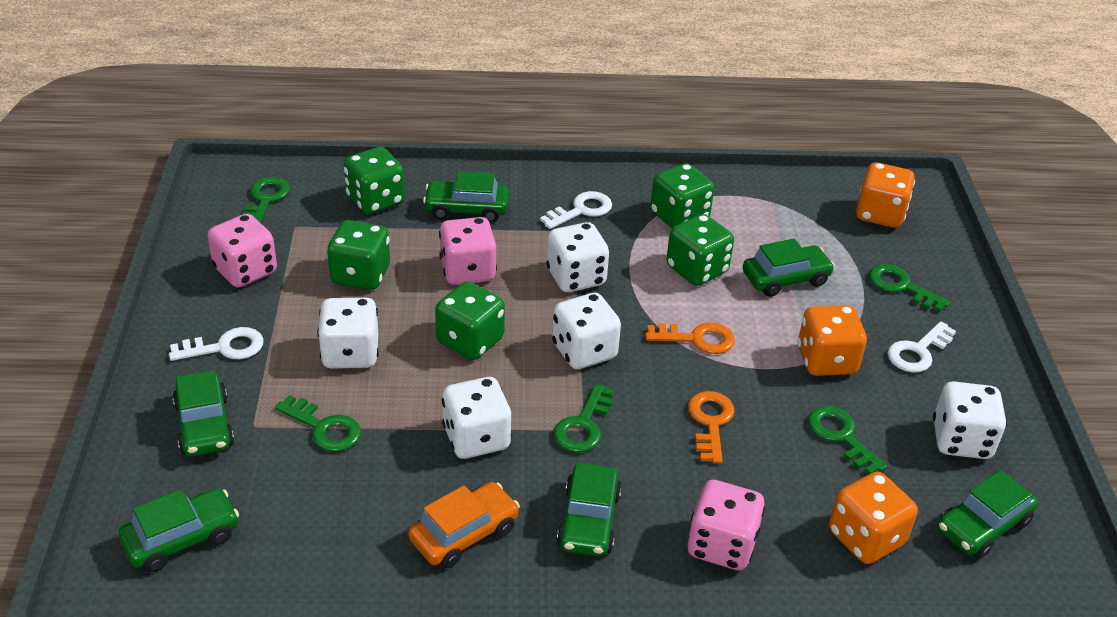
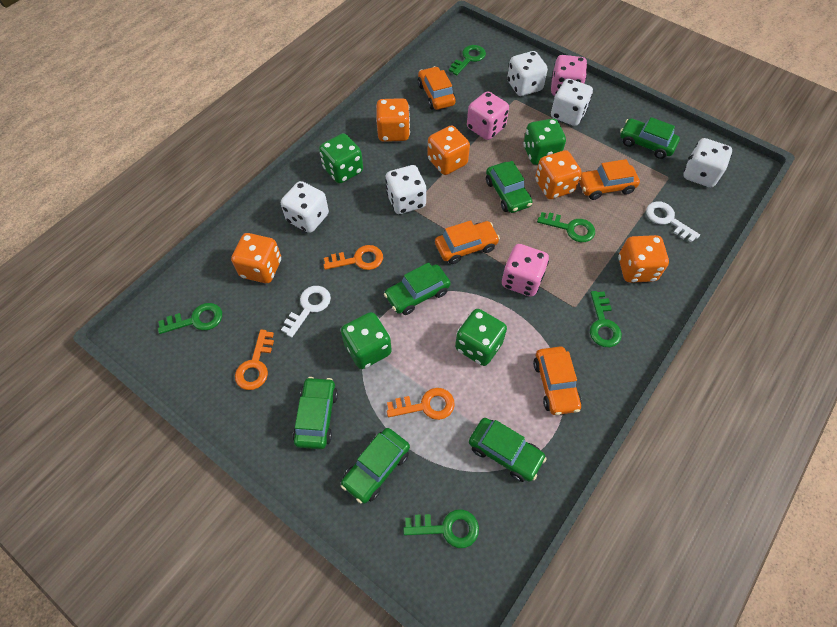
green dice: [327,220,390,290] [344,147,405,214] [435,281,505,360] [650,163,714,228] [666,214,734,286] = 5 -> [319,133,363,183] [341,312,392,369] [455,309,507,366] [523,118,566,165] = 4
orange car: [408,482,520,568] = 1 -> [418,66,456,110] [435,220,500,264] [533,346,582,415] [579,159,640,200] = 4
orange dice: [797,305,867,376] [829,472,918,564] [856,163,915,228] = 3 -> [231,233,281,283] [376,98,410,142] [427,125,470,175] [535,150,582,199] [618,235,669,283] = 5
orange key: [645,323,735,354] [688,391,735,464] = 2 -> [235,330,274,390] [323,245,383,270] [387,388,455,420] = 3
white key: [169,327,263,361] [540,191,612,229] [888,321,956,373] = 3 -> [281,286,331,338] [646,201,700,243] = 2

